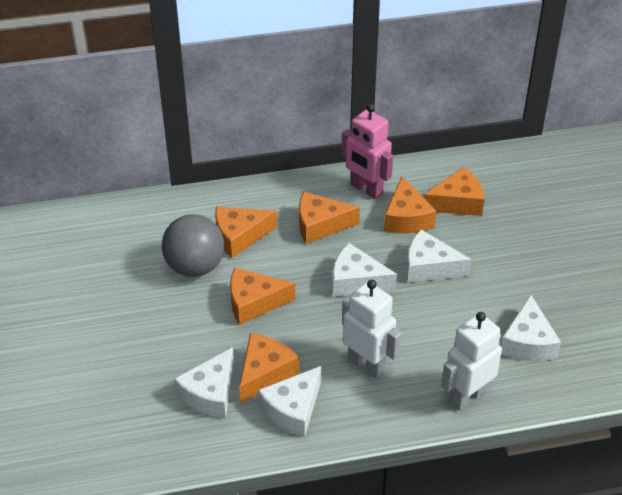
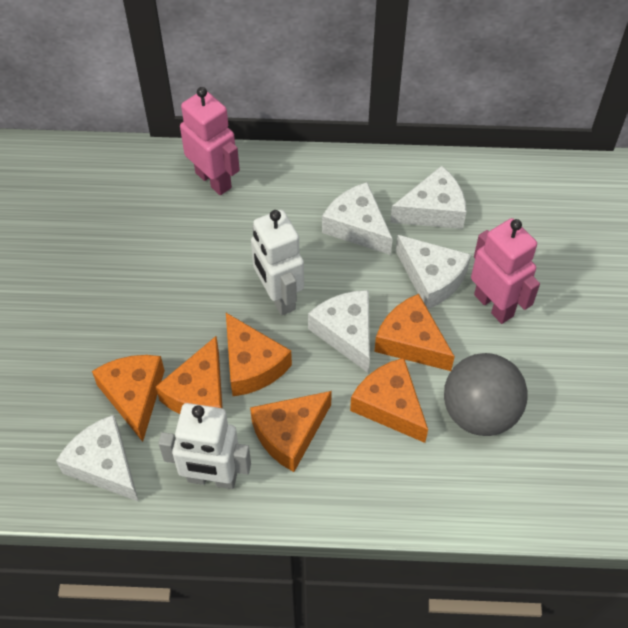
pink robot: [341,104,393,199] = 1 -> [180,87,240,195] [471,218,540,324] = 2

